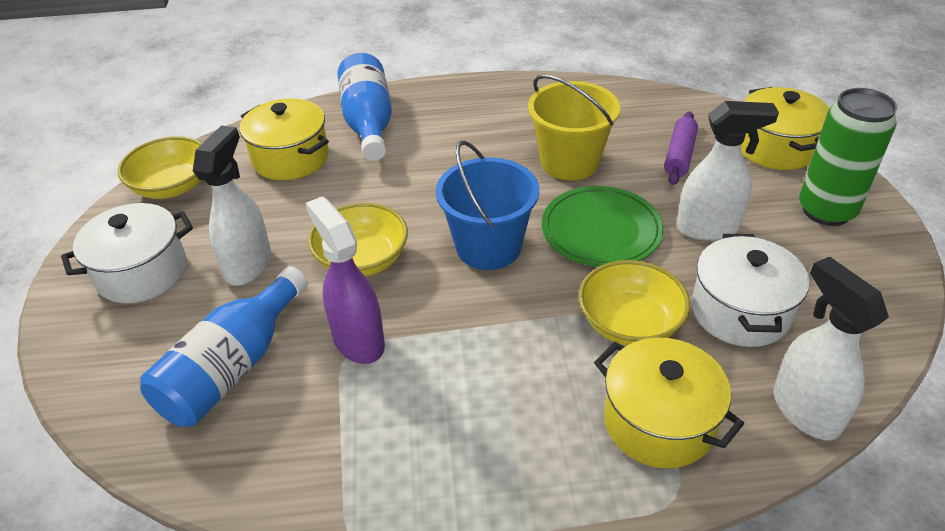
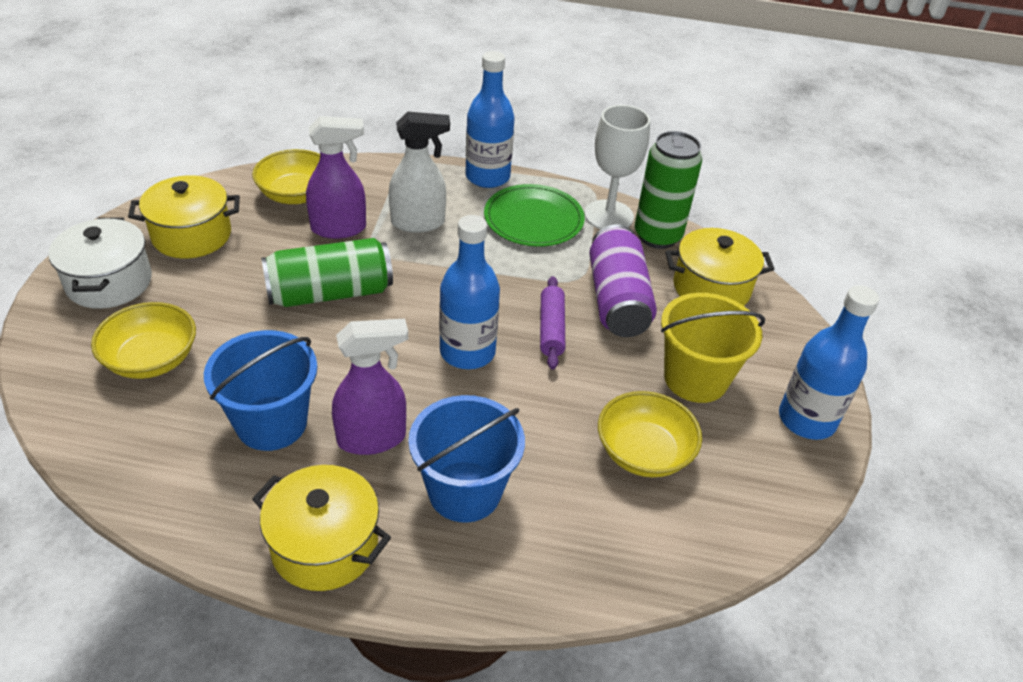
blue bottle: [140,266,308,427] [337,53,392,161] = 2 -> [439,215,500,369] [465,51,514,188] [779,285,879,440] = 3
blue bucket: [436,141,539,270] = 1 -> [204,330,318,451] [408,395,525,523] = 2
green can: [799,88,897,226] = 1 -> [261,238,393,307] [635,131,702,249] = 2
purple can: none = 0 -> [589,224,657,337] = 1
purple spray bottle: [306,196,385,364] = 1 -> [306,116,366,239] [332,319,408,455] = 2
white goblet: none = 0 -> [584,105,650,229] = 1
white pot: [61,203,193,303] [692,234,809,347] = 2 -> [48,217,152,309] = 1
white spray bottle: [193,125,271,286] [677,101,779,240] [773,257,889,440] = 3 -> [389,112,450,233] = 1

